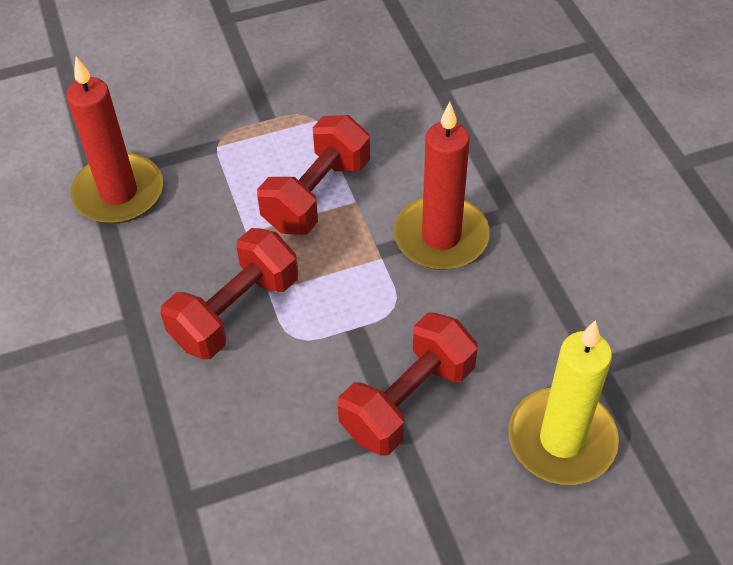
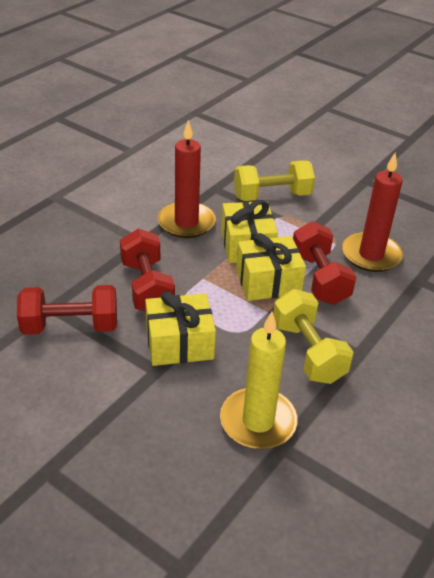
yellow dumbbell: none = 0 -> [234,160,315,201] [273,289,353,384] = 2
yellow gift: none = 0 -> [145,291,216,366] [221,200,278,263] [236,233,306,301] = 3

